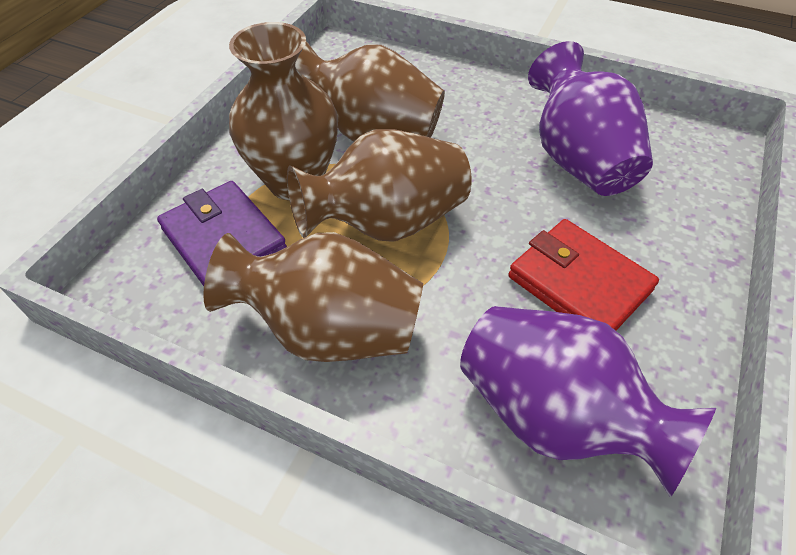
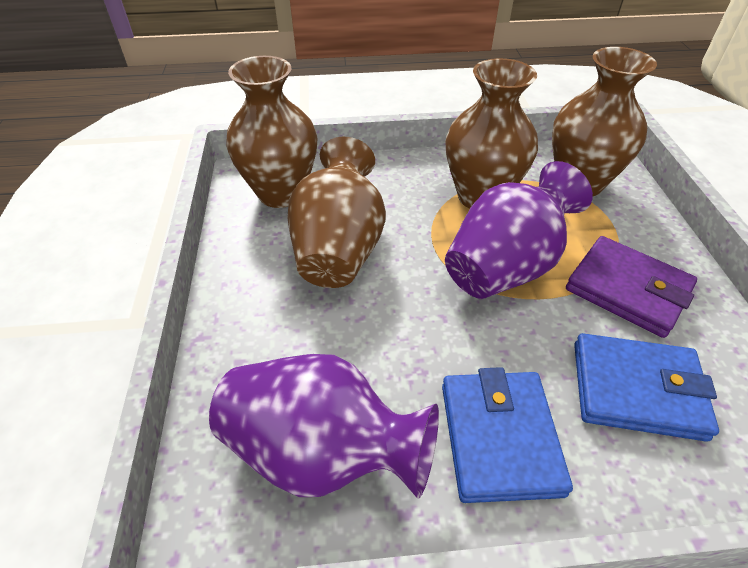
blue wallet: none = 0 -> [442,367,573,503] [574,333,719,442] = 2
red wallet: [508,219,659,331] = 1 -> none = 0

